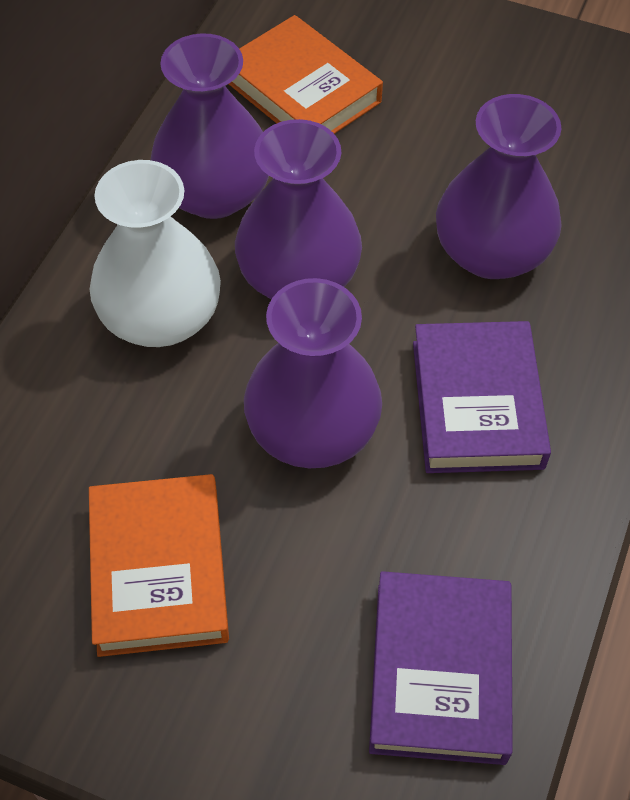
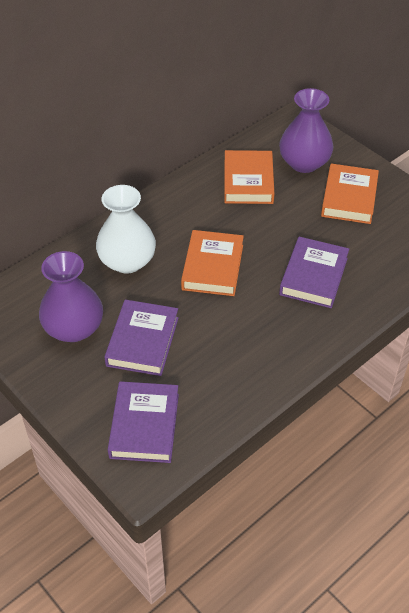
orange book: [89,474,229,657] [229,15,383,134] = 2 -> [181,230,244,296] [224,150,274,204] [321,164,379,224] = 3
purple book: [369,571,513,765] [413,321,551,473] = 2 -> [104,300,179,376] [108,381,179,463] [279,237,349,308] = 3
purple vase: [150,33,269,219] [235,119,362,299] [244,278,382,468] [436,94,562,279] = 4 -> [39,251,103,342] [279,88,334,173] = 2

